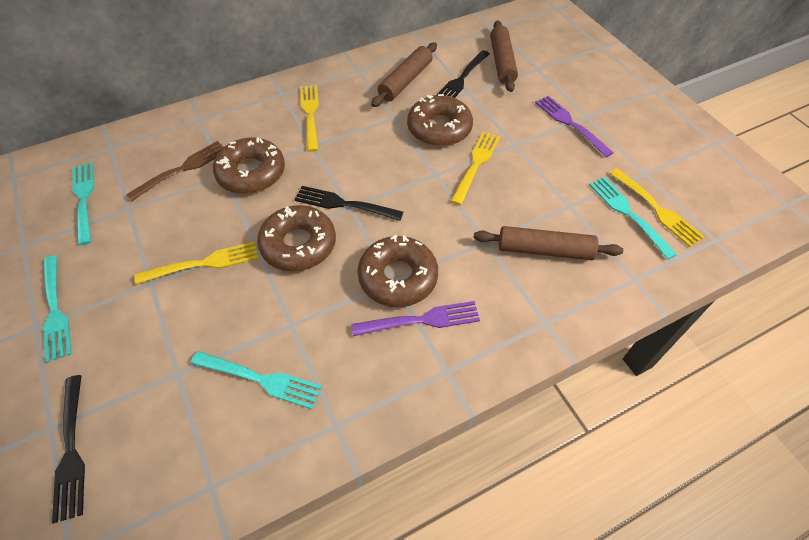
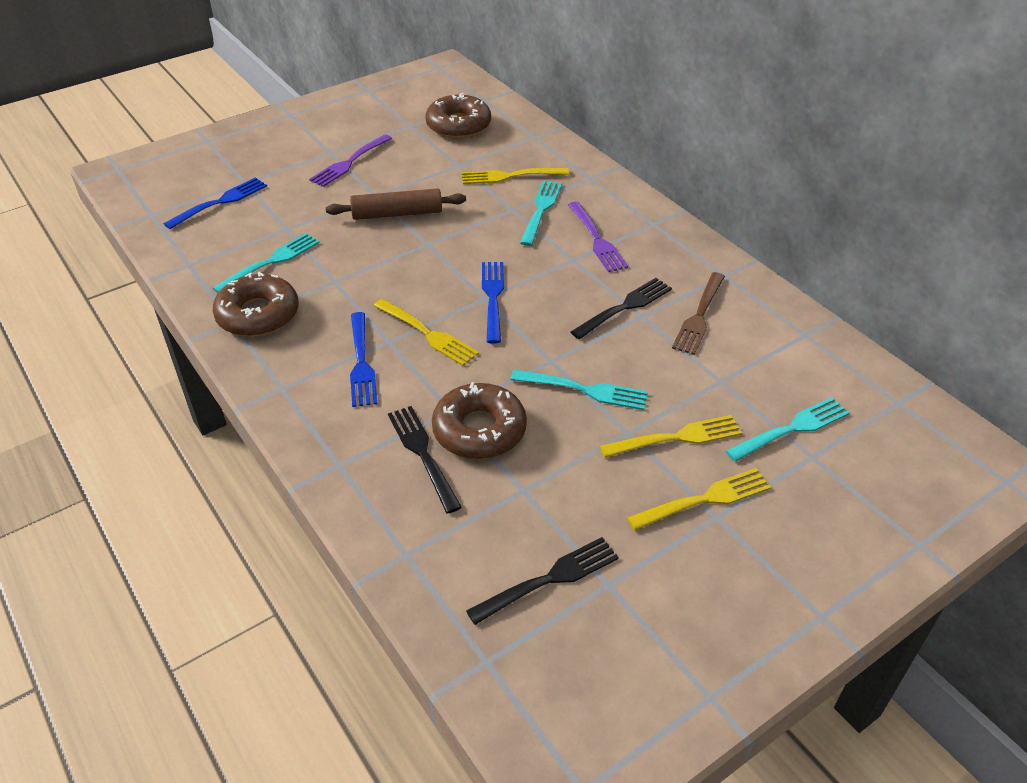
blue fork: none = 0 -> [164,177,267,229] [350,312,377,407] [482,262,504,344] = 3
brown donut: [213,137,285,194] [257,205,336,272] [357,235,438,307] [407,94,473,146] = 4 -> [213,272,299,337] [425,93,491,138] [432,382,527,459] = 3
brown rolling pin: [371,42,437,107] [474,226,623,260] [490,20,518,92] = 3 -> [326,188,466,220] = 1

